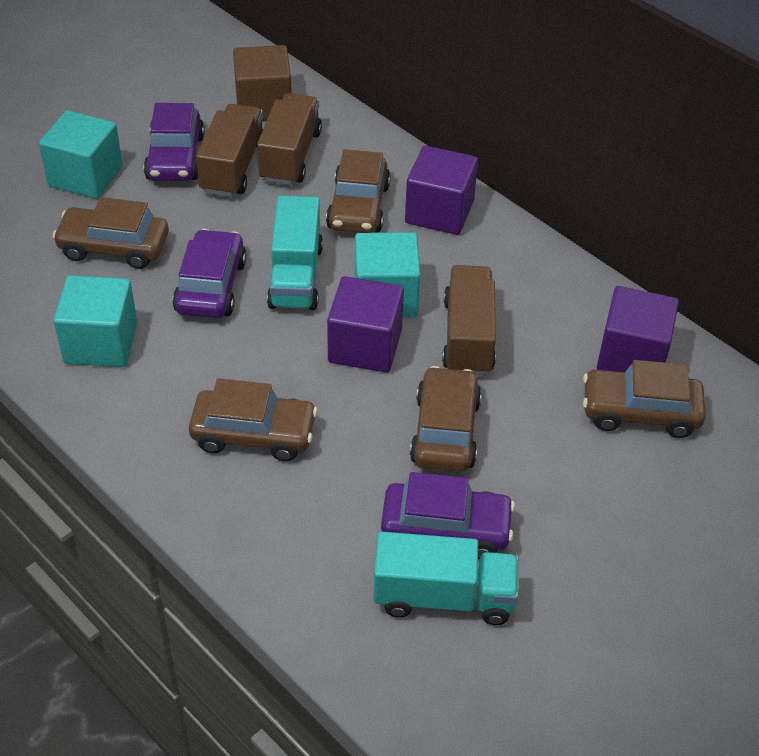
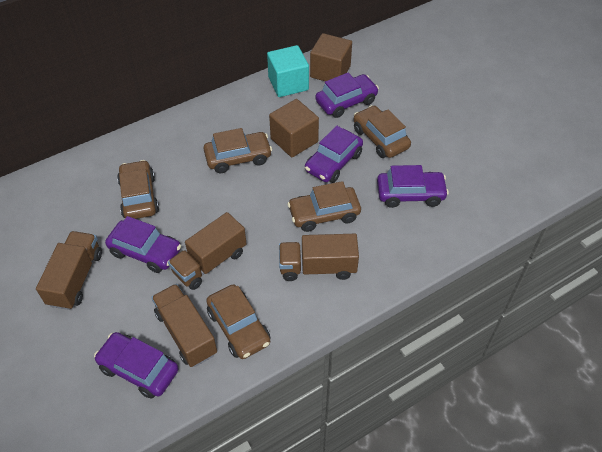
brown cube: [233,45,292,121] = 1 -> [269,99,319,157] [310,33,352,81] = 2
brown truck: [196,104,263,197] [257,93,322,185] [442,265,496,375] = 3 -> [36,231,102,310] [151,284,217,367] [168,212,247,290] [279,234,359,281] = 4
purple car: [144,103,205,181] [172,229,247,318] [381,472,515,559] = 3 -> [94,332,179,399] [105,216,181,273] [305,126,363,183] [315,73,379,118] [377,165,449,208] = 5
purple cube: [327,276,404,373] [405,146,478,235] [597,286,679,372] = 3 -> none = 0
turquoise cube: [39,110,123,199] [54,275,137,367] [355,232,421,318] = 3 -> [267,45,309,97] = 1
turquoise truck: [267,196,323,310] [373,532,519,625] = 2 -> none = 0

